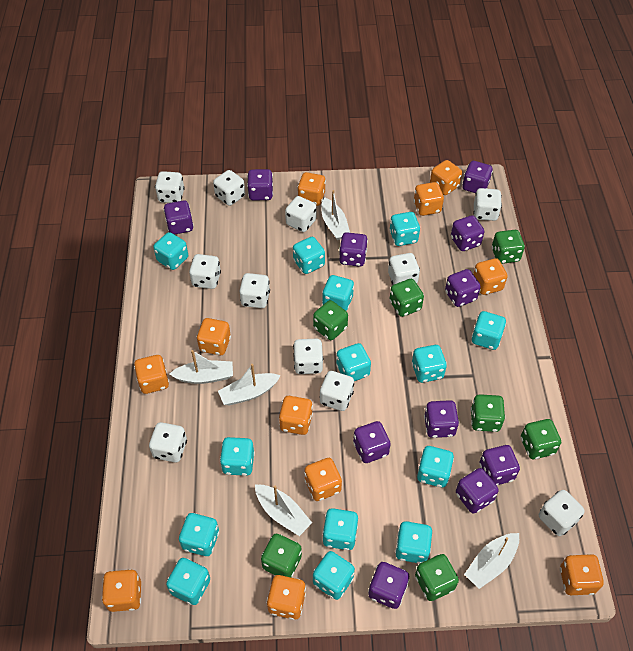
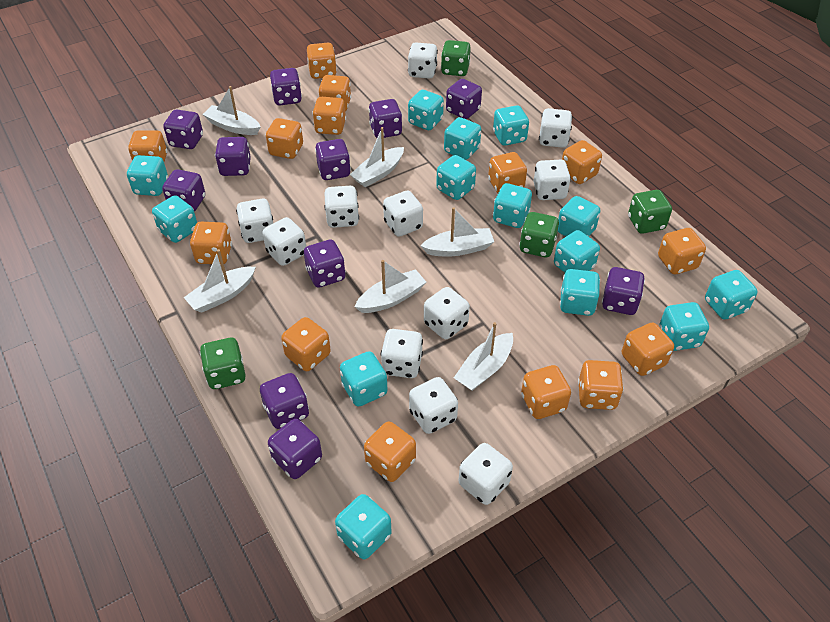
green dice: [261,534,302,577] [313,300,348,340] [389,279,424,317] [415,554,459,601] [471,394,505,432] [492,230,525,264] [521,419,561,459] = 7 -> [200,338,246,389] [441,40,471,76] [519,212,559,257] [628,190,672,234] = 4
orange dice: [102,569,141,612] [134,355,169,394] [197,318,231,355] [266,575,306,620] [279,396,313,435] [297,172,326,206] [304,458,342,501] [414,182,444,216] [430,160,462,195] [473,258,508,295] [560,554,604,595] = 11 -> [128,130,167,162] [190,222,232,265] [266,118,303,159] [281,317,331,371] [307,43,337,79] [312,97,346,135] [319,75,351,112] [364,421,416,482] [488,152,527,193] [521,365,571,419] [562,140,602,184] [578,360,624,410] [622,323,674,376] [658,228,706,274] = 14
white boat: [170,350,233,384] [218,364,281,406] [255,485,312,536] [321,190,350,240] [464,533,519,589] = 5 -> [184,249,256,313] [202,86,261,135] [350,127,404,187] [355,260,426,313] [420,207,494,256] [454,322,513,391] = 6

